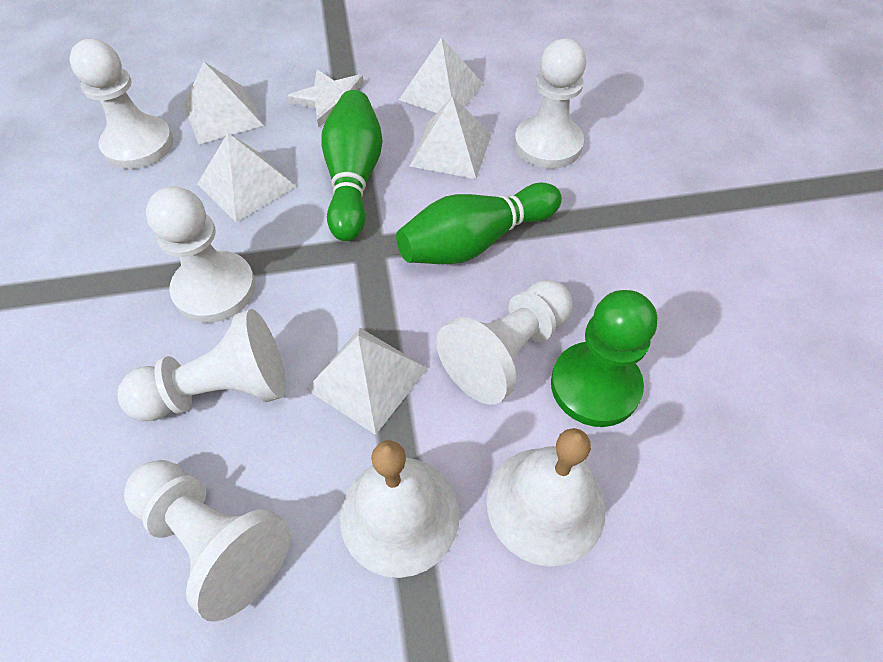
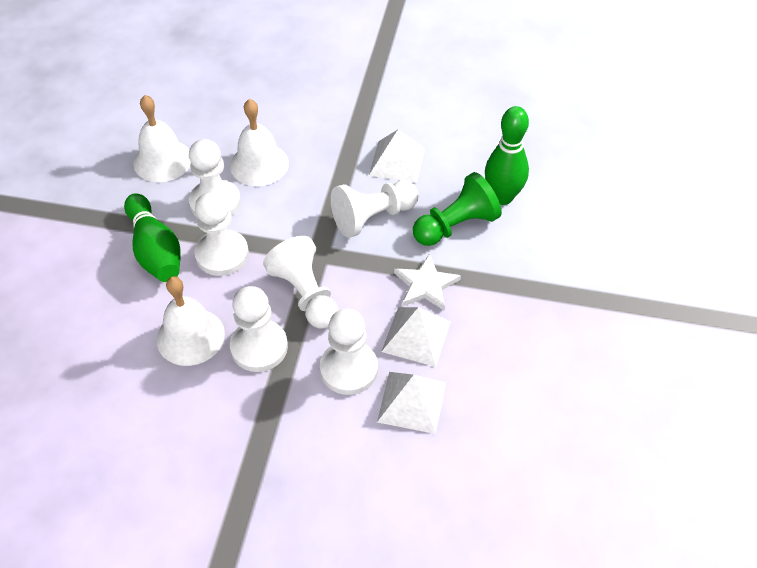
white bell: [340,440,460,578] [486,428,606,566] = 2 -> [133,95,191,182] [157,276,225,366] [230,99,289,186] = 3
white pyramid: [184,62,264,144] [197,133,296,222] [306,328,428,435] [399,37,483,113] [410,96,492,179] = 5 -> [369,129,425,183] [377,372,446,434] [381,307,451,367] = 3

